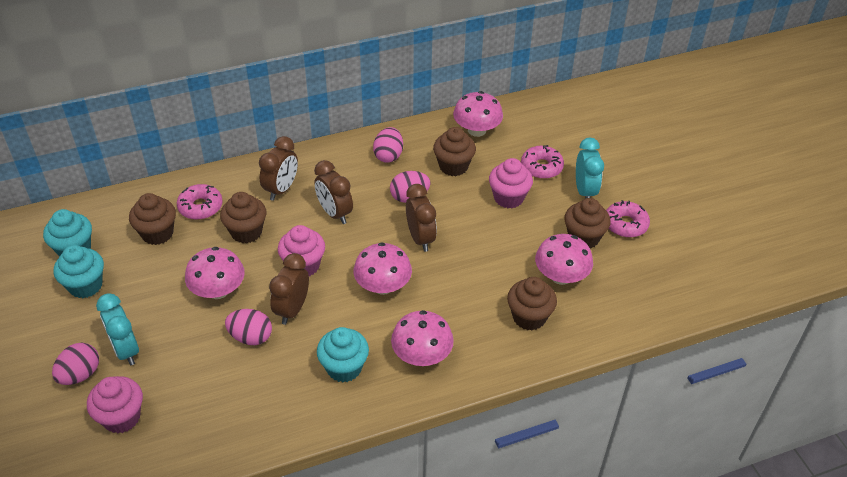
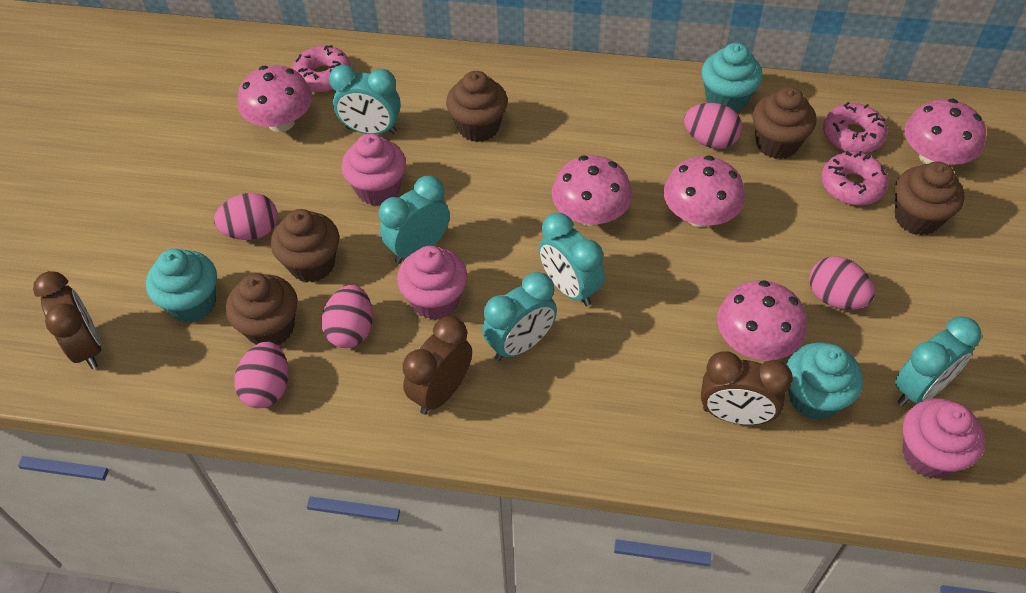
brown clock: [259,136,298,201] [269,253,309,325] [314,160,353,224] [406,184,437,252] = 4 -> [33,271,101,369] [403,317,472,415] [701,351,793,425] = 3
pink egg: [52,343,99,385] [225,309,272,345] [373,127,403,163] [390,171,431,203] = 4 -> [214,193,278,240] [234,341,289,408] [321,285,373,348] [684,103,742,149] [809,257,875,310] = 5
turquoise clock: [96,293,139,365] [576,138,604,199] = 2 -> [329,65,401,134] [379,176,450,264] [482,272,557,361] [539,213,605,306] [895,317,981,406] = 5

